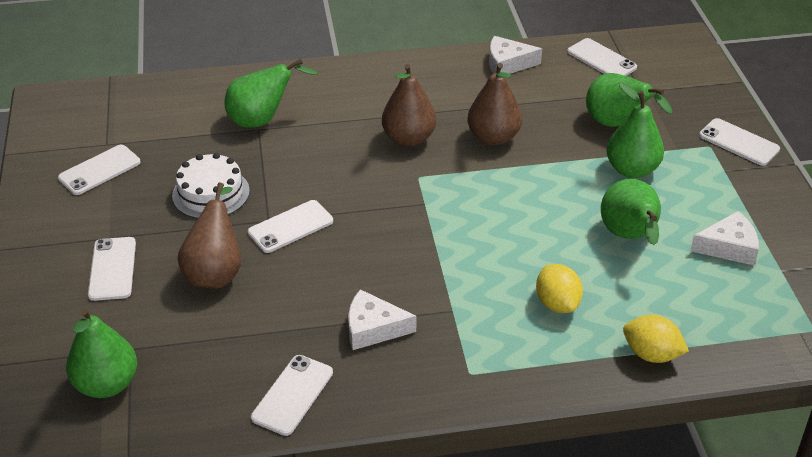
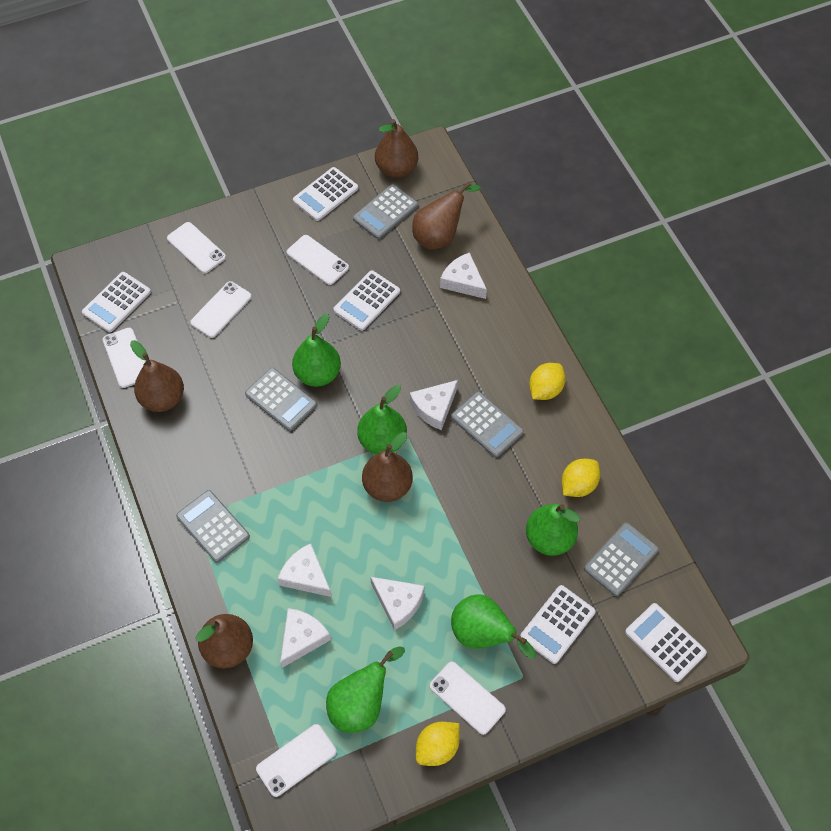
brown pear: [177,183,241,289] [382,64,436,146] [467,63,522,145] = 3 -> [130,340,184,412] [196,614,253,668] [362,432,413,502] [375,119,418,178] [412,182,481,250] = 5
grey calculator: none = 0 -> [176,490,250,563] [245,368,317,431] [353,184,418,239] [451,392,524,458] [584,522,659,596] = 5
white cake: [172,153,250,219] = 1 -> none = 0
white calculator: none = 0 -> [82,272,151,332] [293,167,358,221] [333,270,400,331] [520,585,596,664] [625,603,707,682] = 5
white cheese: [348,289,416,350] [489,36,542,74] [690,211,759,266] = 3 -> [278,543,332,597] [280,608,331,668] [370,577,424,630] [410,380,458,430] [440,252,487,299] = 5
yellow lemon: [536,264,583,313] [623,315,689,363] = 2 -> [416,722,460,766] [529,363,565,400] [562,459,600,497] = 3

